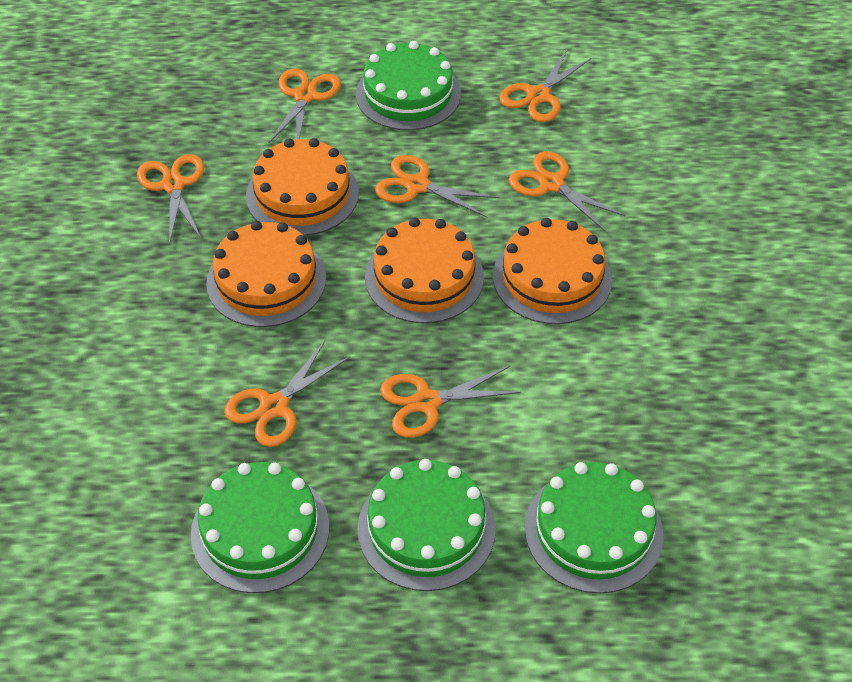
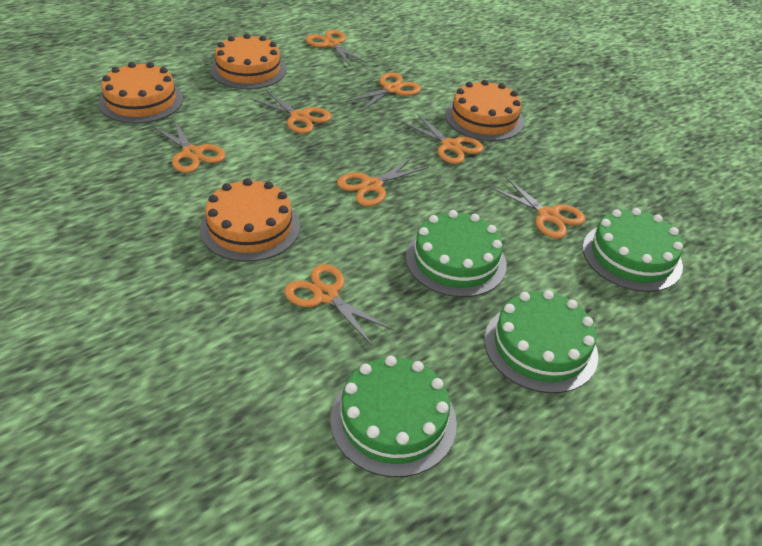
orange scissors: [137,154,204,245] [224,341,350,447] [269,69,341,143] [375,155,499,217] [380,366,521,438] [499,49,591,122] [509,151,625,232] = 7 -> [153,119,225,173] [250,90,332,134] [284,264,394,345] [306,30,367,67] [337,157,429,206] [345,73,421,112] [401,114,484,164] [489,177,585,239] = 8

